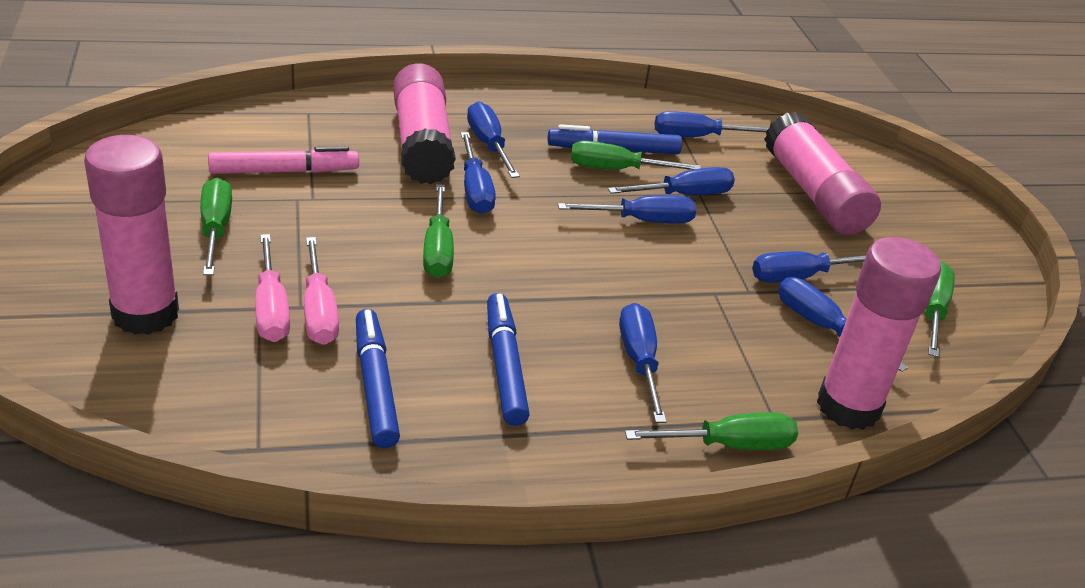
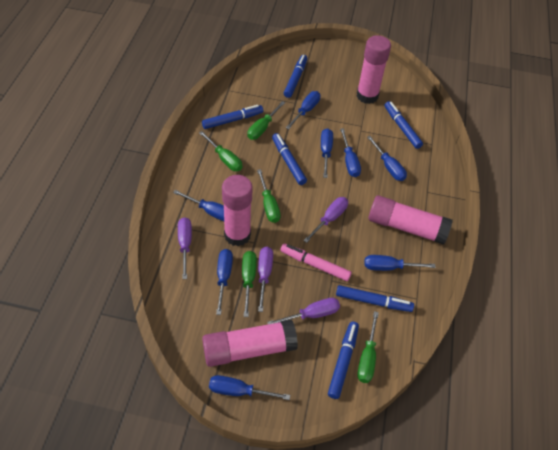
blue marker: [356,309,400,448] [487,293,530,426] [548,124,682,154] = 3 -> [202,105,263,129] [272,133,307,185] [284,55,307,98] [328,321,359,399] [336,285,414,312] [384,101,423,149] = 6
pink screwdriver: [255,234,290,342] [304,237,339,345] = 2 -> none = 0
purple screwdriver: none = 0 -> [178,217,192,279] [258,247,273,312] [267,298,340,324] [303,197,348,243] = 4

